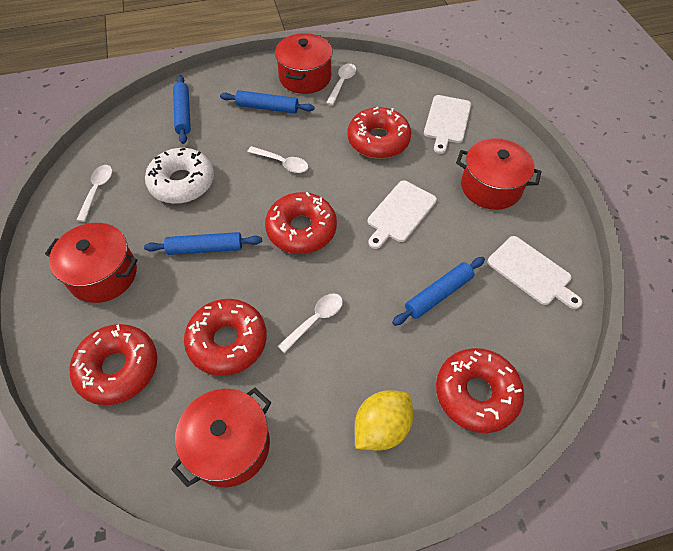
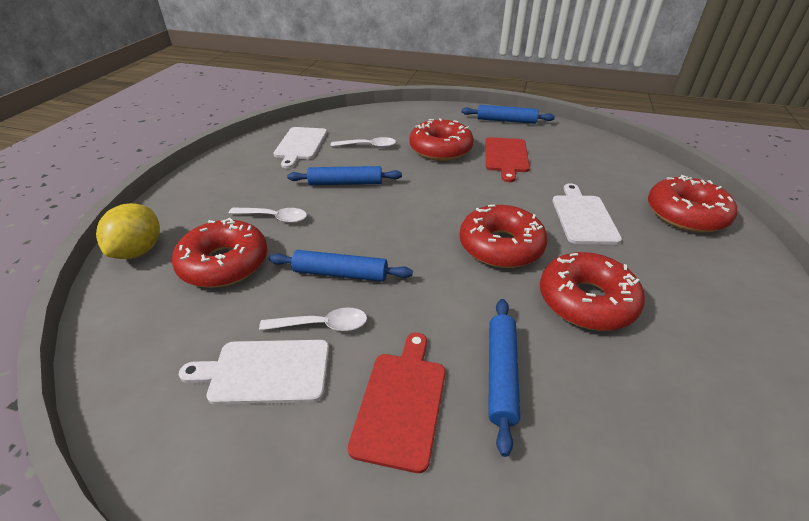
red cutting board: none = 0 -> [348,333,446,473] [485,137,530,182] = 2
red pot: [45,223,138,303] [171,388,271,487] [275,33,333,94] [456,138,541,210] = 4 -> none = 0
white donut: [145,148,214,204] = 1 -> none = 0
white spoon: [77,165,112,222] [247,146,308,173] [278,293,343,353] [326,64,356,105] = 4 -> [229,207,307,223] [259,307,367,331] [331,137,396,148] = 3

